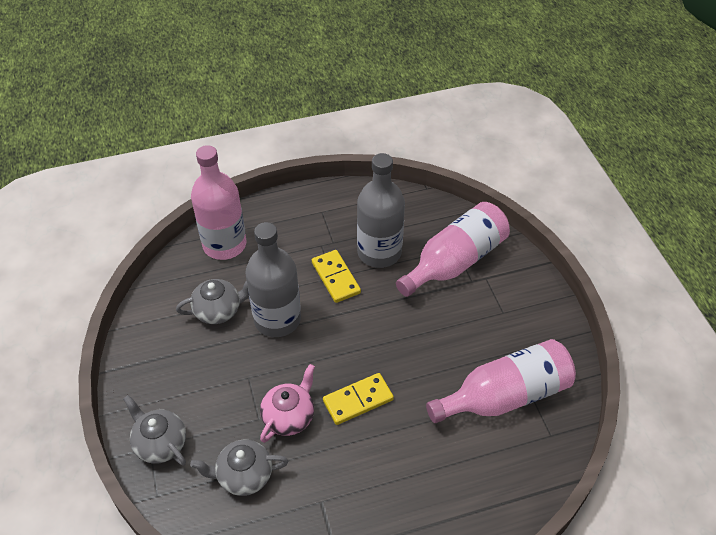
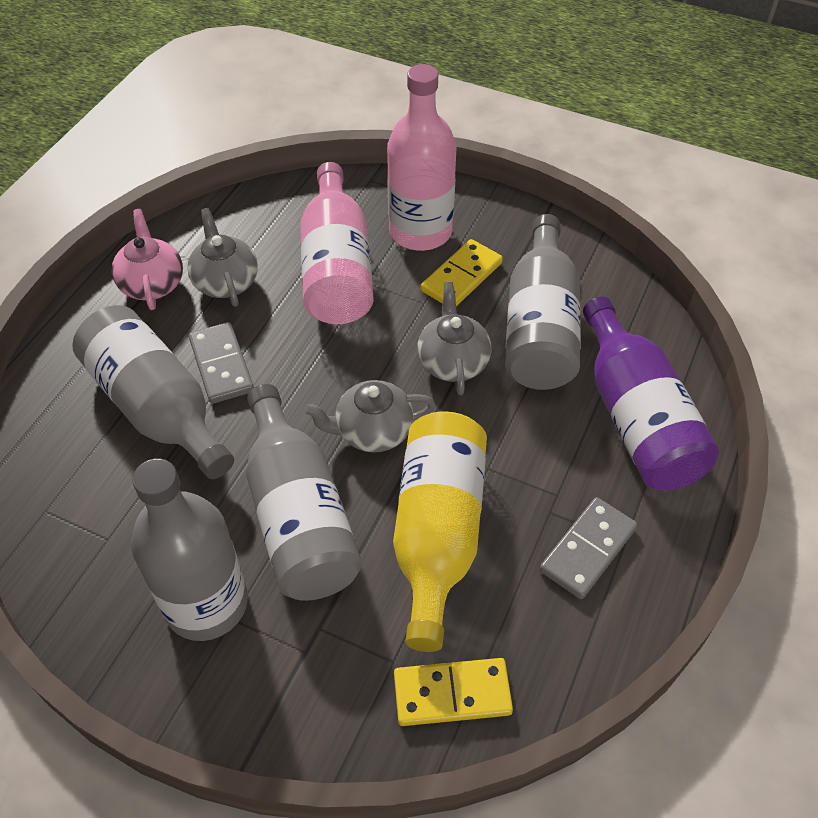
grey bottle: [245,222,301,337] [357,153,405,268] = 2 -> [72,305,234,479] [131,458,248,641] [246,384,362,601] [505,214,581,390] = 4
grey domino: none = 0 -> [189,322,254,404] [540,497,637,599] = 2
pink bottle: [191,145,246,260] [396,202,510,297] [426,339,576,423] = 3 -> [300,162,374,324] [387,64,456,251] = 2
purple bottle: none = 0 -> [583,297,719,491] = 1
yellow bottle: none = 0 -> [393,411,487,652] = 1

